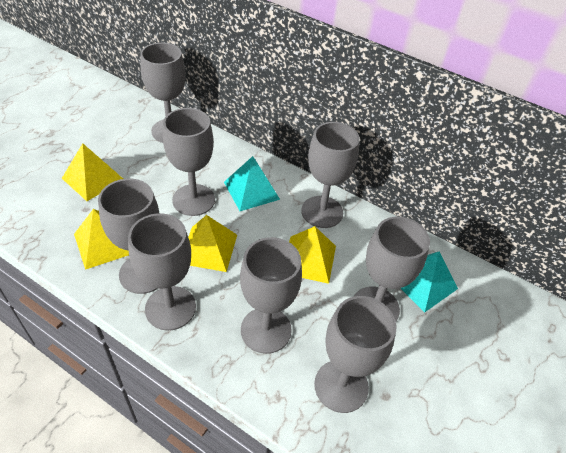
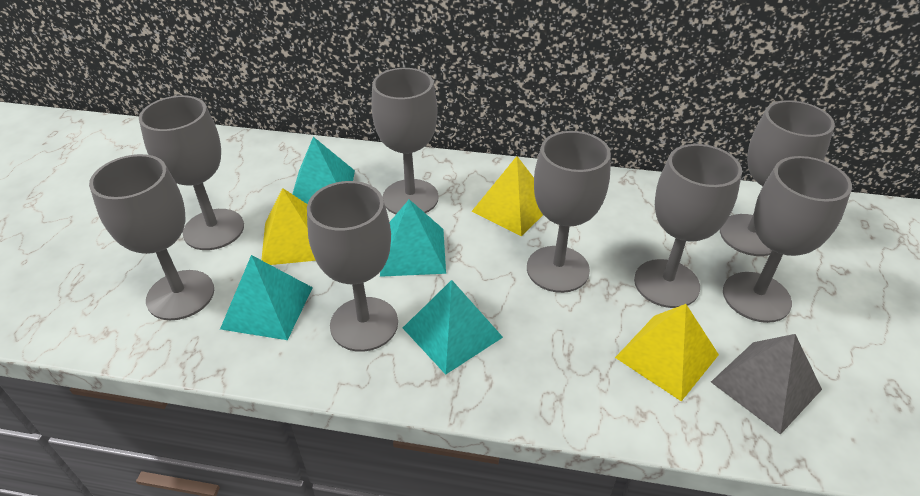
grey pyramid: none = 0 -> [711,334,822,435] = 1
turquoise pyramid: [224,156,280,211] [400,252,458,312] = 2 -> [220,255,313,340] [292,137,355,204] [380,199,446,277] [403,280,503,375] = 4
yellow pyramid: [62,143,123,201] [74,209,129,270] [188,215,237,272] [289,226,336,284] = 4 -> [261,188,316,265] [471,156,543,236] [615,304,719,401] = 3

